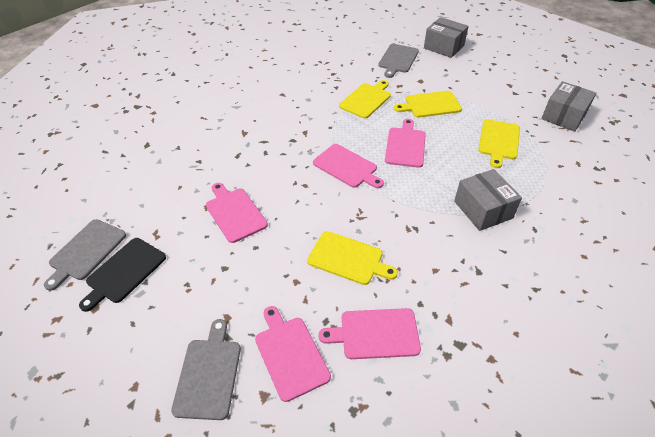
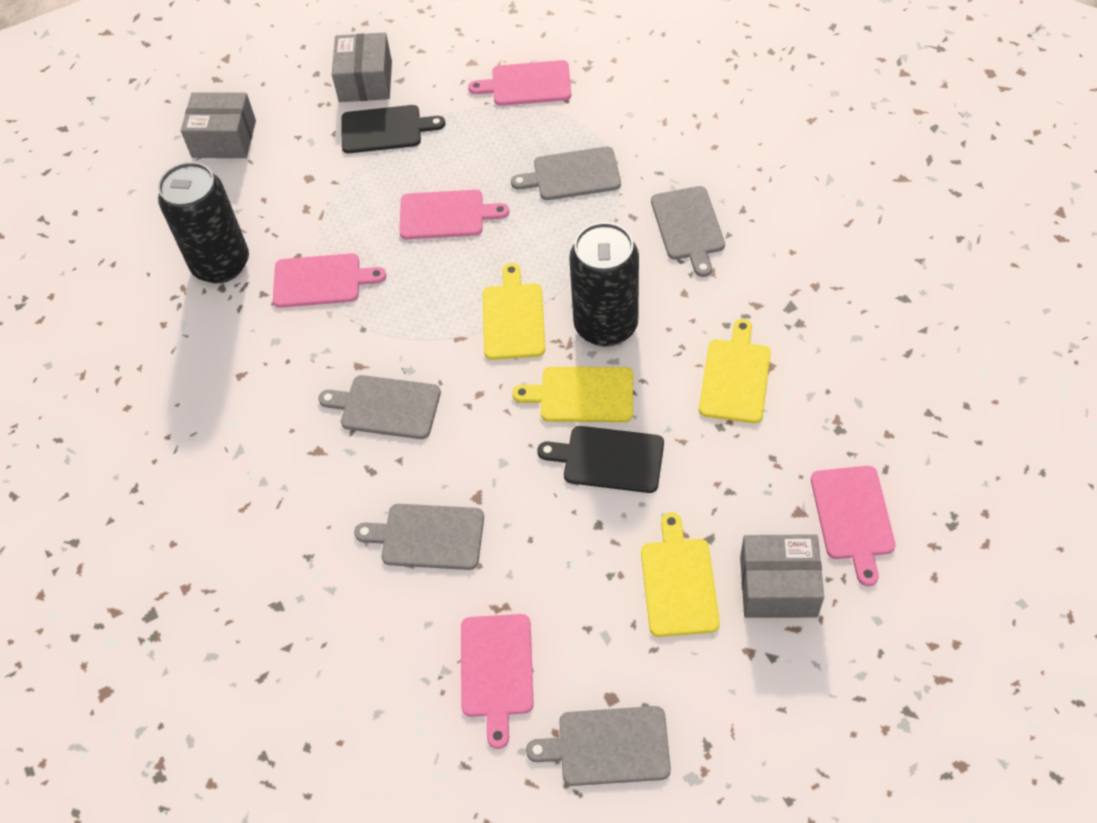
black can: none = 0 -> [158,162,249,283] [569,222,639,347] = 2
black cutting board: [79,238,166,312] = 1 -> [341,105,445,153] [537,426,664,493] = 2
grey cutting board: [44,219,126,291] [171,319,241,420] [378,44,419,78] = 3 -> [318,375,441,439] [354,504,484,570] [511,147,621,200] [526,706,671,786] [651,186,725,277] = 5

